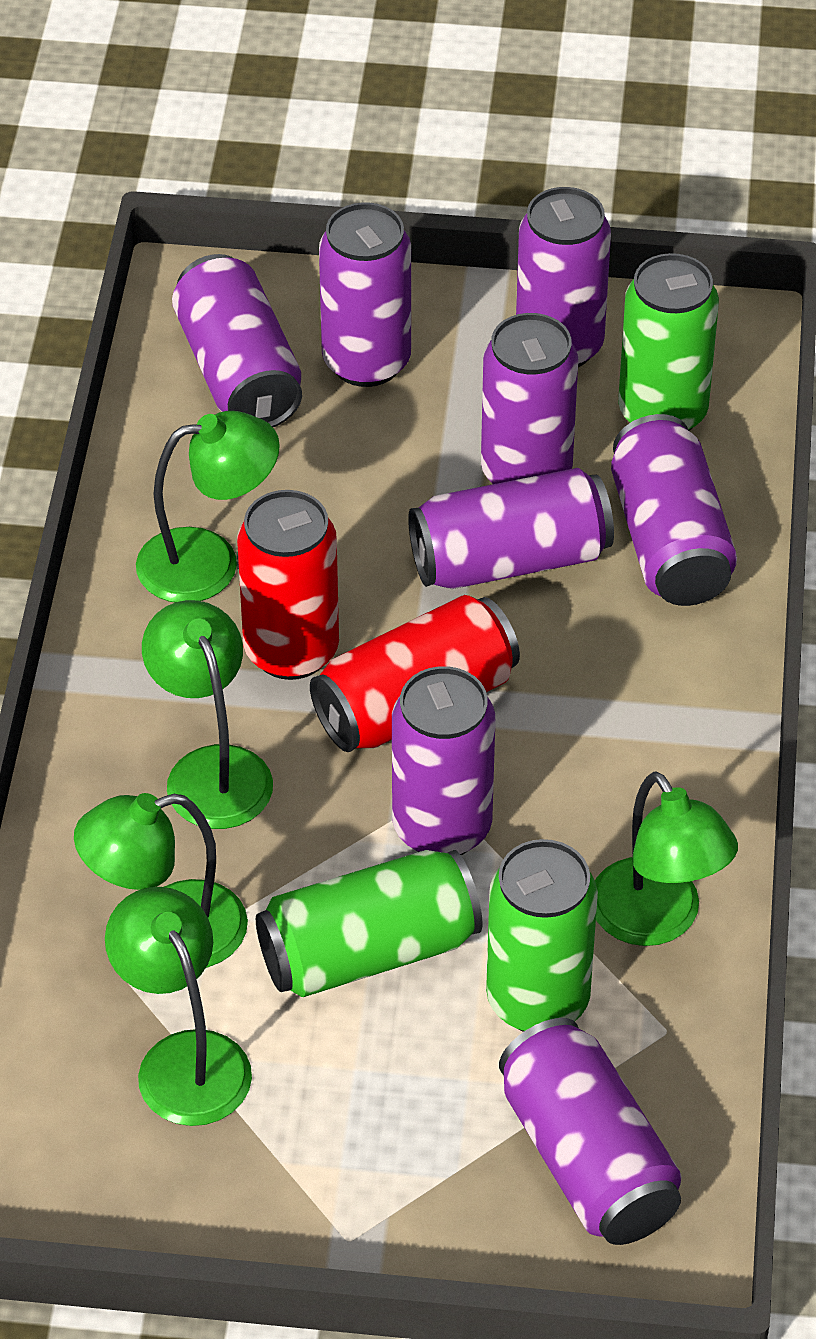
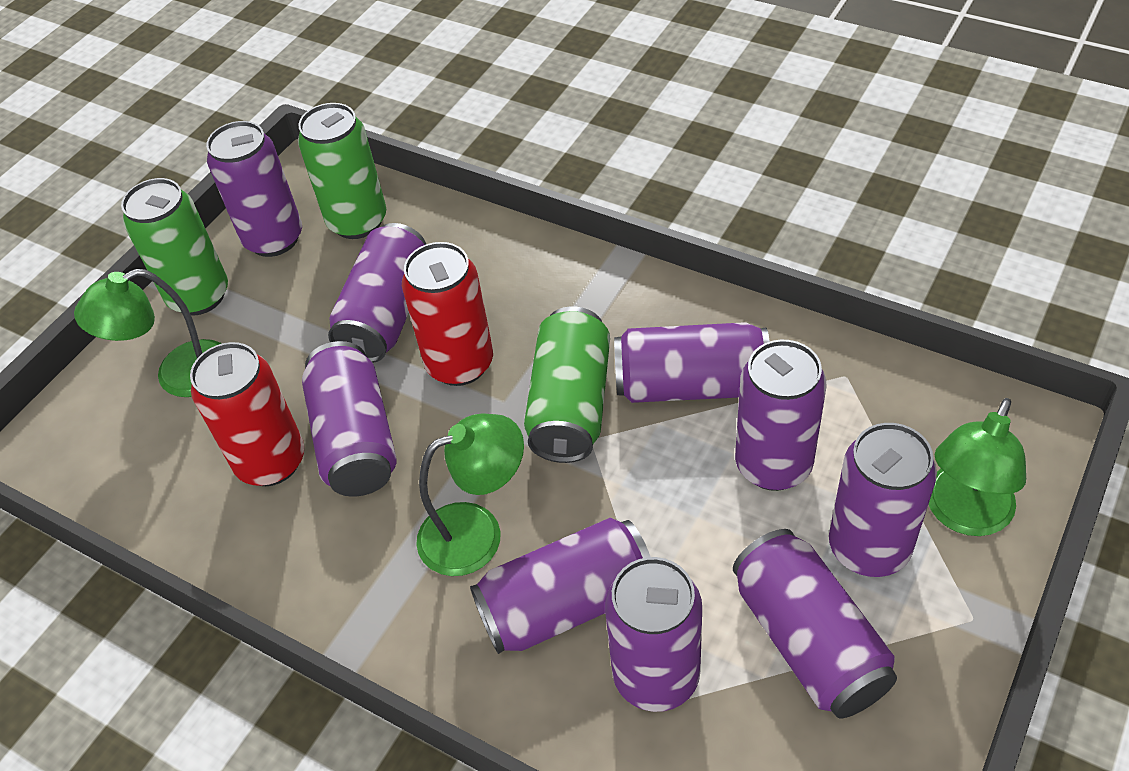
green lamp: [74,793,248,968] [105,887,252,1126] [136,411,280,602] [142,600,273,829] [595,772,738,946] = 5 -> [74,269,222,397] [416,414,524,576] [929,398,1026,536] = 3
purple can: [172,254,302,427] [319,202,411,387] [392,666,495,855] [408,468,614,589] [481,313,578,484] [499,1018,682,1245] [516,187,611,367] [611,414,737,606] = 8 -> [206,121,302,257] [302,341,397,497] [328,223,426,363] [470,518,651,654] [605,557,702,712] [614,322,770,403] [733,529,897,718] [735,340,826,491] [829,423,937,577] = 9

